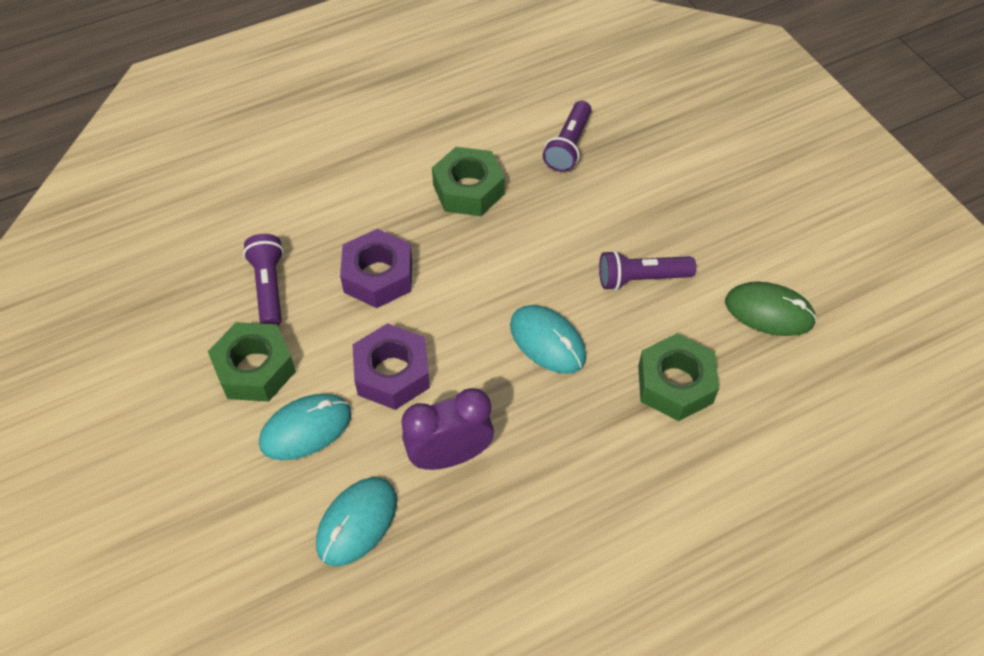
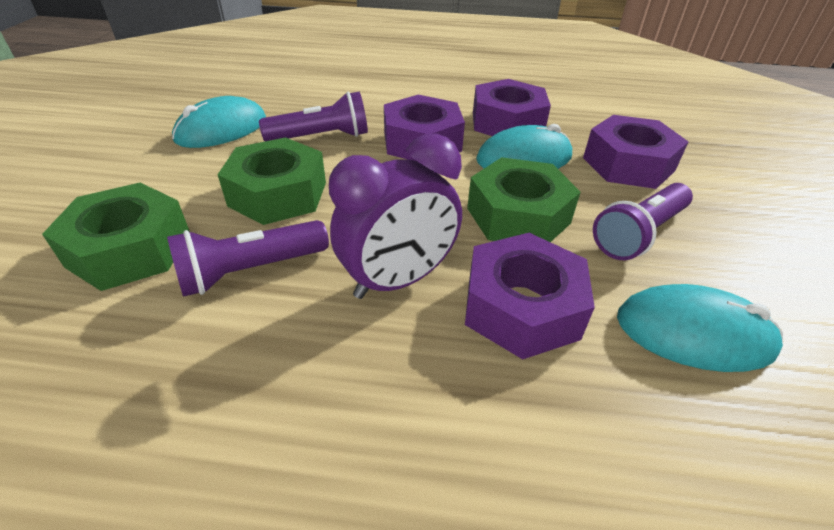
green mouse: [725,282,817,336] = 1 -> none = 0
purple nut: [340,229,412,308] [353,323,430,410] = 2 -> [384,95,465,161] [465,233,595,359] [473,79,551,136] [583,115,688,189] = 4

